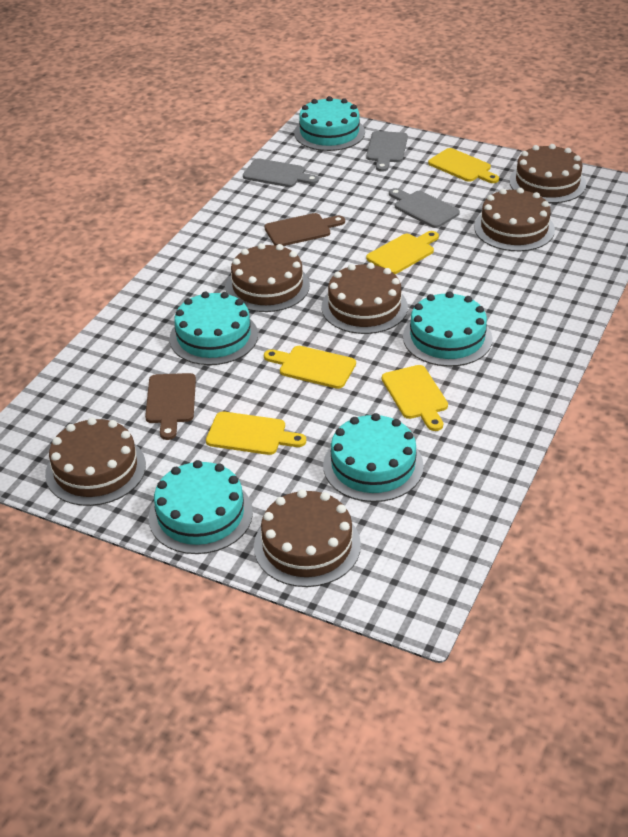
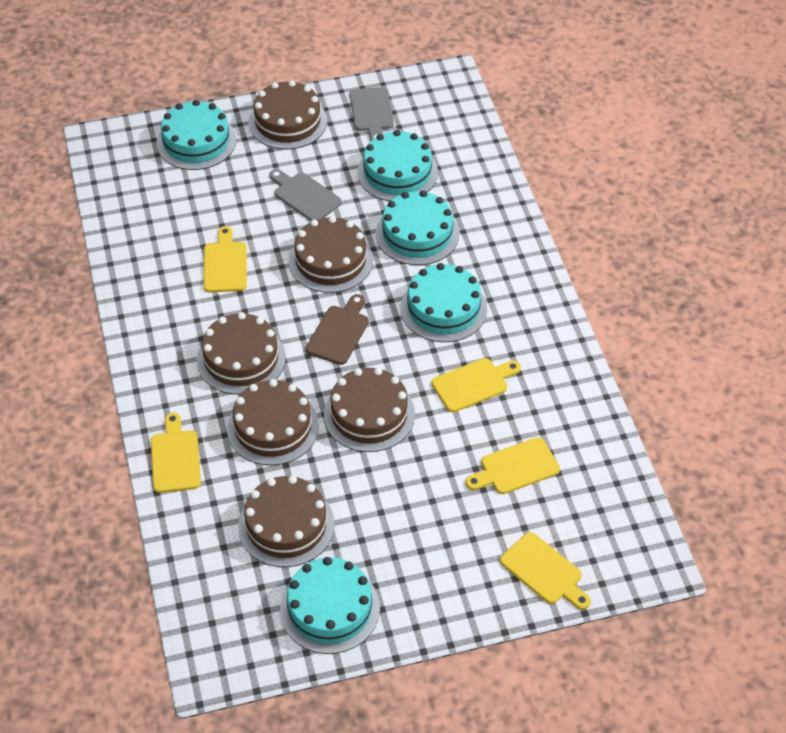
brown cutting board: [145,373,196,440] [264,213,345,246] = 2 -> [306,294,369,365] = 1
grey cutting board: [243,158,319,187] [366,131,408,172] [389,188,460,228] = 3 -> [269,169,342,221] [350,87,394,141] = 2

